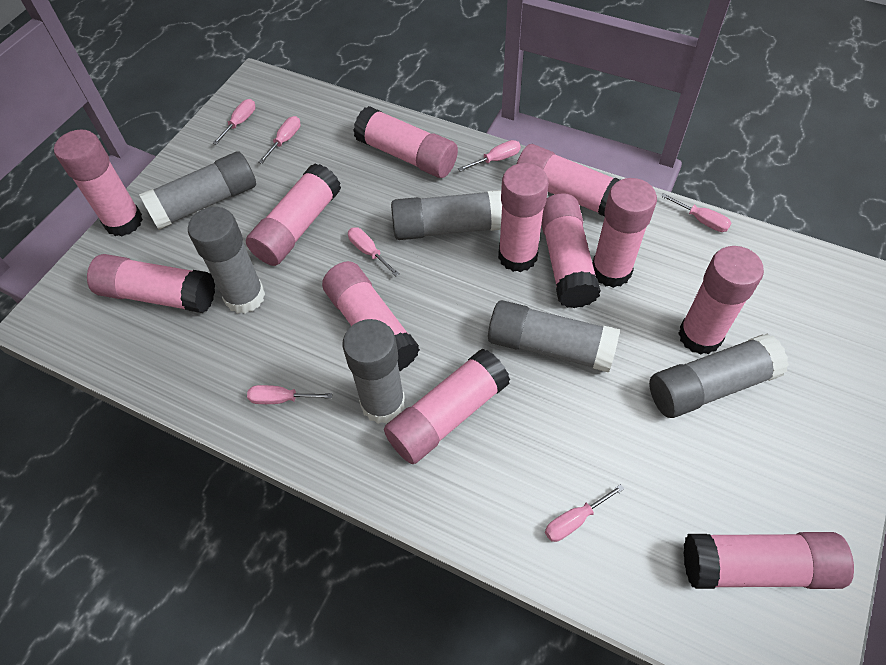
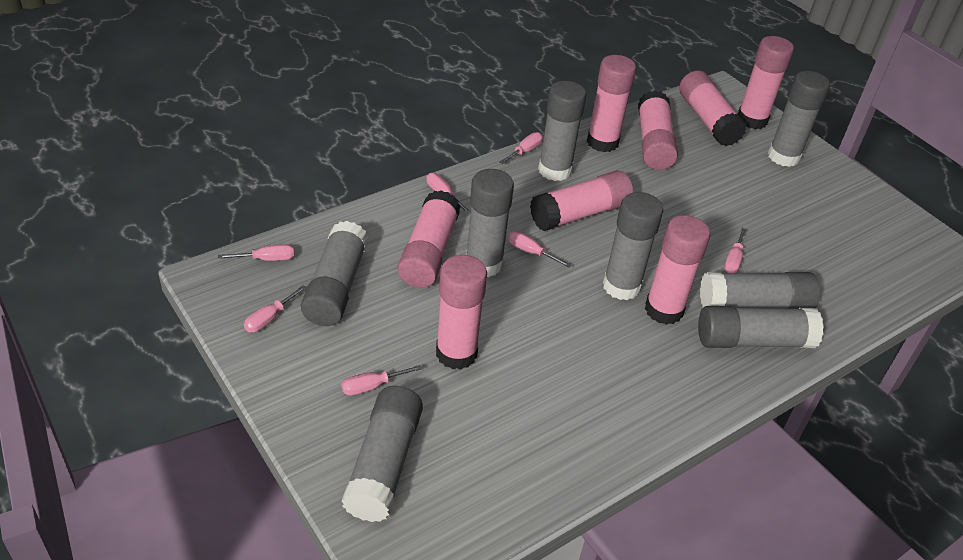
grey glue stick: [139,151,256,230] [188,207,265,314] [343,319,405,424] [391,190,502,240] [488,300,620,372] [649,333,789,418] = 6 -> [301,221,368,326] [341,386,423,522] [466,169,514,277] [538,81,586,181] [603,192,663,300] [698,306,824,348] [700,272,820,309] [768,71,830,167] = 8
pink glue stick: [54,129,143,236] [87,254,215,313] [246,164,341,266] [322,261,420,371] [353,106,458,178] [384,348,510,464] [498,163,549,272] [517,144,620,217] [541,193,601,308] [592,178,657,288] [678,246,764,355] [683,532,854,589] = 12 -> [397,190,461,288] [436,255,487,370] [530,170,633,231] [587,55,636,152] [638,90,678,170] [645,215,710,325] [679,70,747,146] [738,36,794,129] = 8

